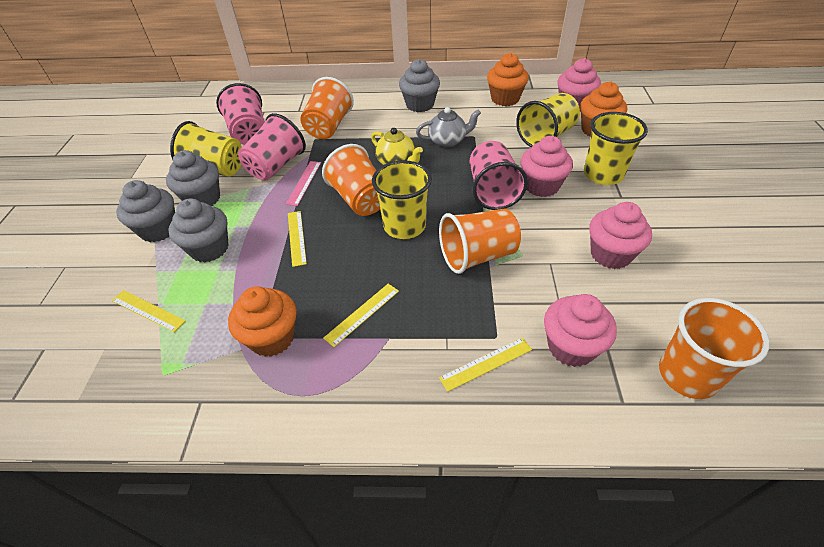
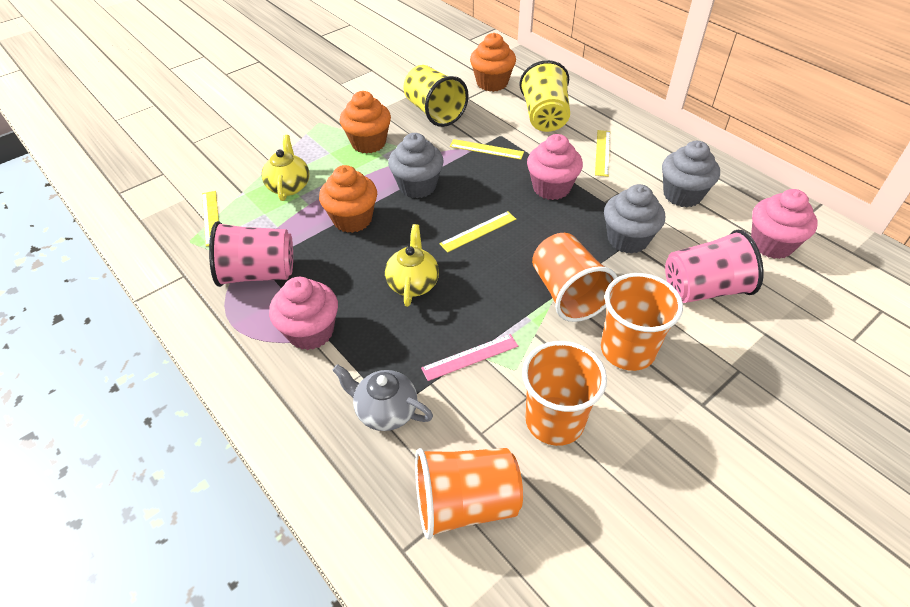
grey cupcake: [116,180,175,242] [166,150,220,206] [168,198,228,263] [399,59,440,112] = 4 -> [388,133,444,198] [604,184,665,254] [662,141,720,207] = 3
pink cup: [216,83,265,145] [238,113,306,180] [470,141,528,210] = 3 -> [209,221,293,287] [665,230,764,303] = 2
pink cupcake: [521,136,573,197] [544,294,617,367] [557,58,601,112] [589,202,652,269] = 4 -> [269,277,338,350] [527,134,583,200] [751,189,818,259] = 3
yellow cup: [170,121,242,177] [372,160,432,239] [516,93,580,147] [584,112,648,185] = 4 -> [403,65,469,127] [519,60,570,132] = 2
yellow teapot: [371,128,423,165] = 1 -> [262,135,309,201] [385,224,439,307] = 2

